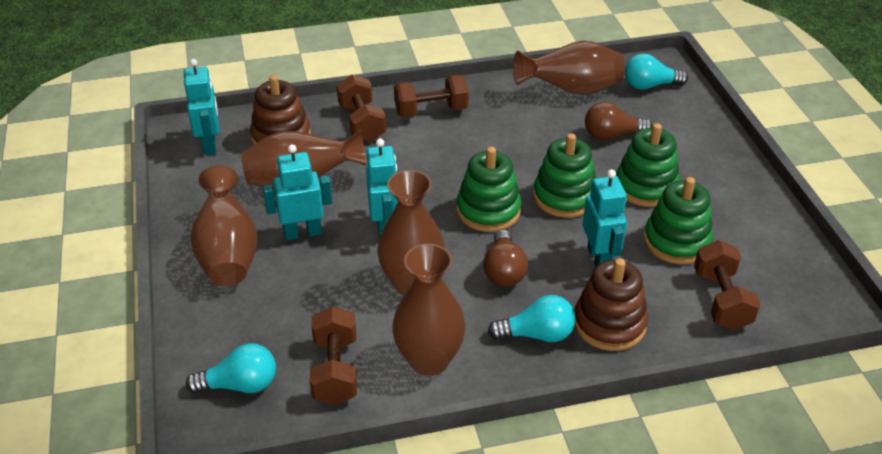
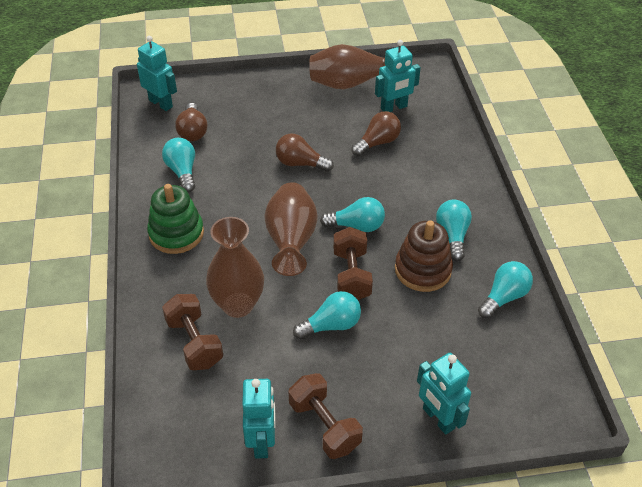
brown dumbbell: [310,306,357,405] [337,74,386,142] [394,75,469,118] [694,240,760,330] = 4 -> [162,294,223,370] [289,373,363,459] [333,227,373,300] = 3
brown light bulb: [483,229,528,287] [585,102,653,140] = 2 -> [175,103,207,141] [276,133,334,172] [351,111,401,156] = 3
brown stacking toy: [250,75,311,144] [575,258,648,351] = 2 -> [395,220,453,292] = 1
brown vase: [190,166,257,286] [242,130,367,189] [377,170,445,295] [392,244,466,376] [513,40,625,95] = 5 -> [206,217,264,318] [264,182,318,276] [309,44,386,89] = 3
green stacking toy: [457,147,521,232] [533,133,596,218] [616,123,680,207] [644,177,713,264] = 4 -> [147,184,204,254] = 1
turquoise light bulb: [186,343,276,394] [488,295,576,342] [625,53,688,90] = 3 -> [162,138,195,192] [293,291,361,340] [320,197,385,232] [436,200,472,261] [478,261,533,319] = 5

